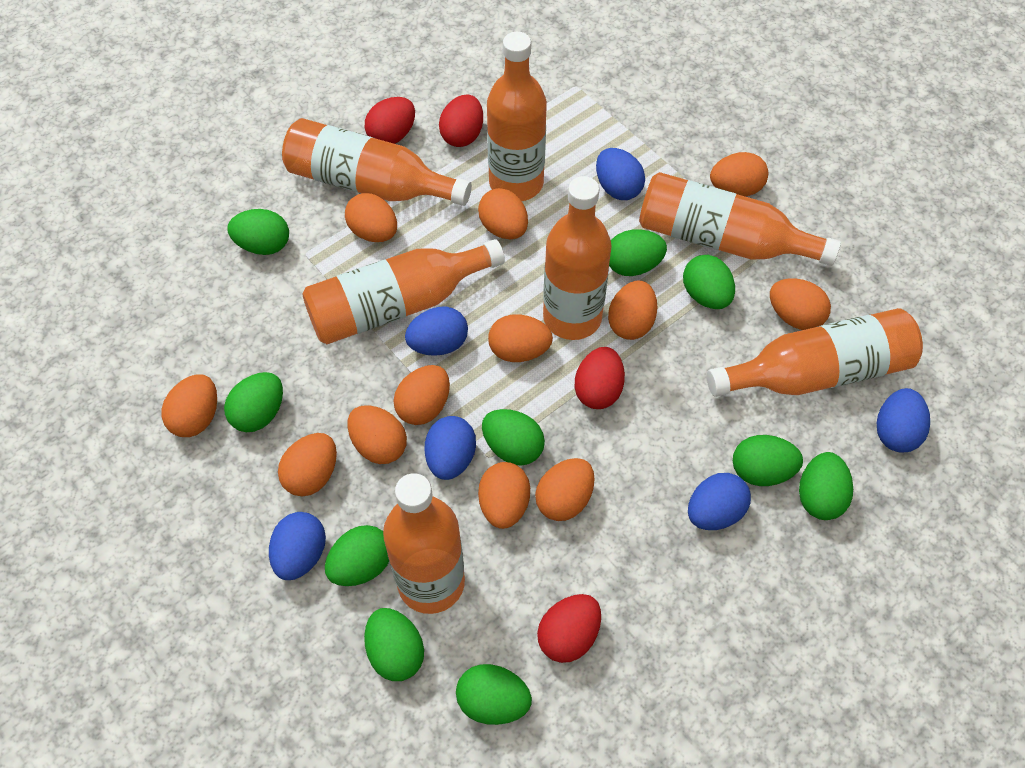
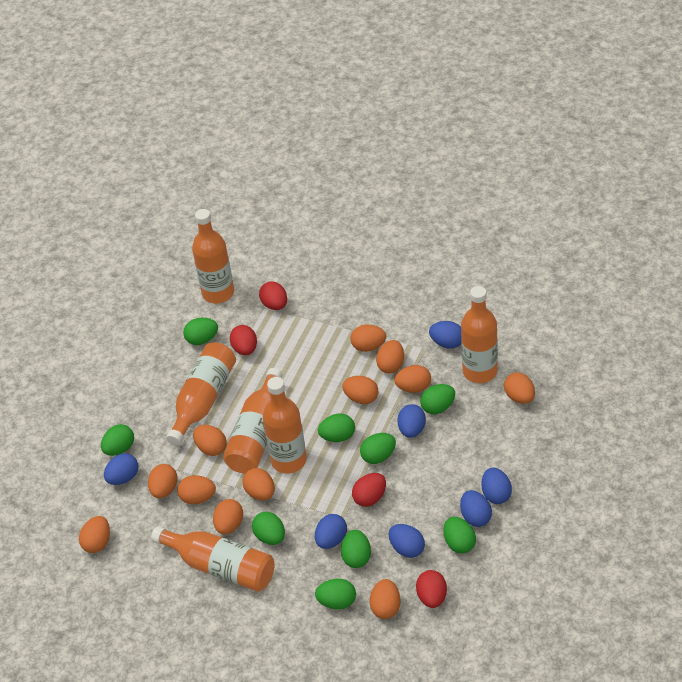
blue egg: [269,512,326,580] [405,307,468,356] [425,416,476,480] [596,148,645,200] [688,473,751,530] [877,388,930,452] = 6 -> [104,453,138,485] [315,514,347,549] [389,524,425,558] [397,404,426,438] [429,321,461,349] [460,490,492,527] [481,468,512,504] = 7
green egg: [224,372,283,432] [227,209,289,255] [325,525,389,586] [364,608,424,681] [456,664,532,725] [482,409,545,466] [609,229,667,276] [683,255,735,309] [733,435,803,486] [799,452,853,520] = 10 -> [101,424,134,456] [183,318,218,345] [252,512,285,545] [315,579,356,609] [318,414,355,442] [341,530,371,568] [360,433,396,464] [420,384,455,414] [444,517,476,554] = 9
orange bottle: [282,118,472,206] [302,239,505,344] [383,473,465,614] [487,32,547,201] [543,176,612,340] [639,172,841,266] [707,308,923,397] = 7 -> [151,526,275,592] [166,343,236,446] [192,209,234,304] [223,368,282,473] [263,377,307,474] [461,286,498,383] = 6

